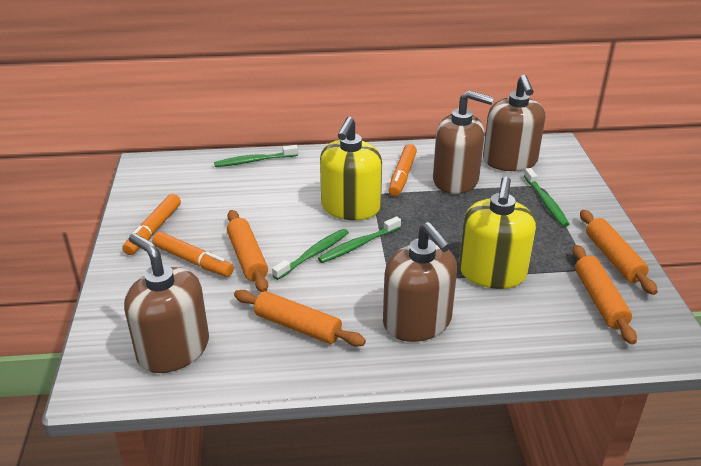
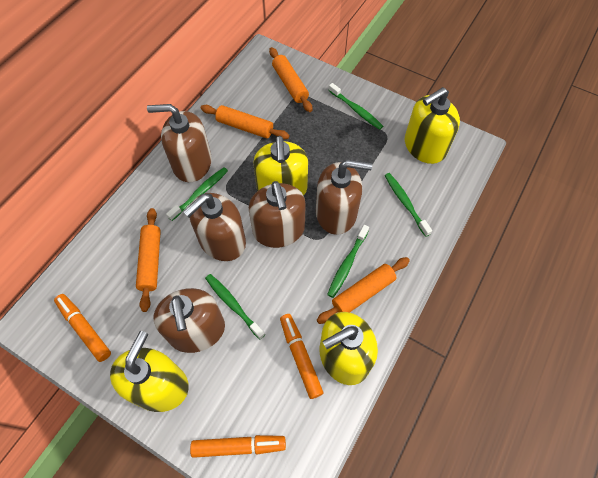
brown soap dispenser: [124,233,209,373] [383,222,457,342] [433,90,494,194] [483,75,545,171] = 4 -> [147,104,212,182] [154,288,225,353] [183,193,246,261] [249,181,306,248] [316,160,372,235] = 5
green toothbrush: [214,145,298,167] [272,229,349,280] [318,216,401,263] [524,168,569,227] = 4 -> [166,167,228,221] [205,274,265,340] [327,225,369,298] [328,83,383,130] [385,173,432,237] = 5
yellow soap dispenser: [320,117,382,220] [459,177,536,289] = 2 -> [110,331,189,412] [253,136,308,196] [320,312,378,385] [405,87,460,164] = 4

